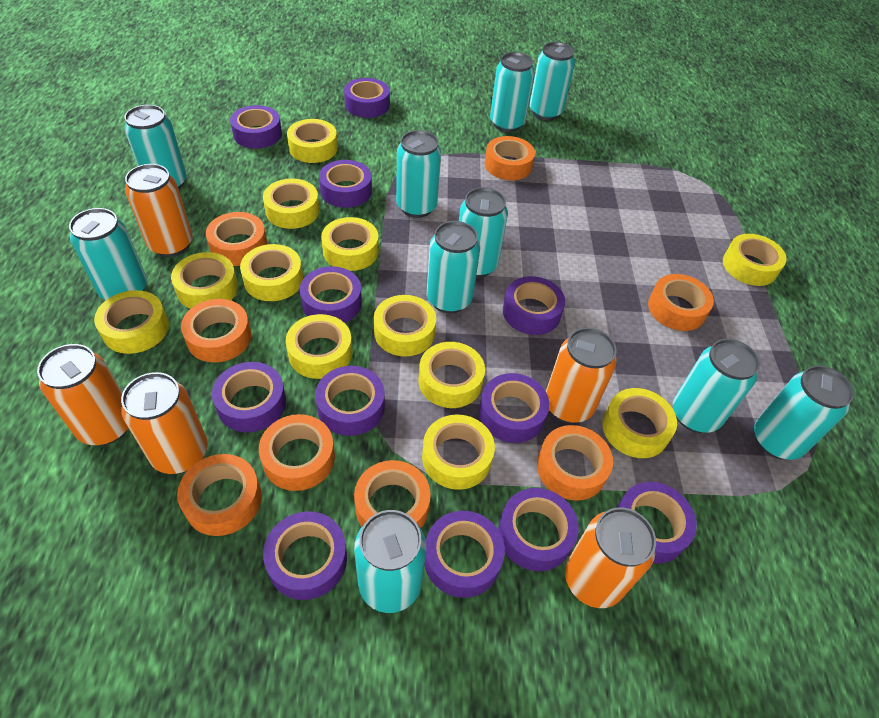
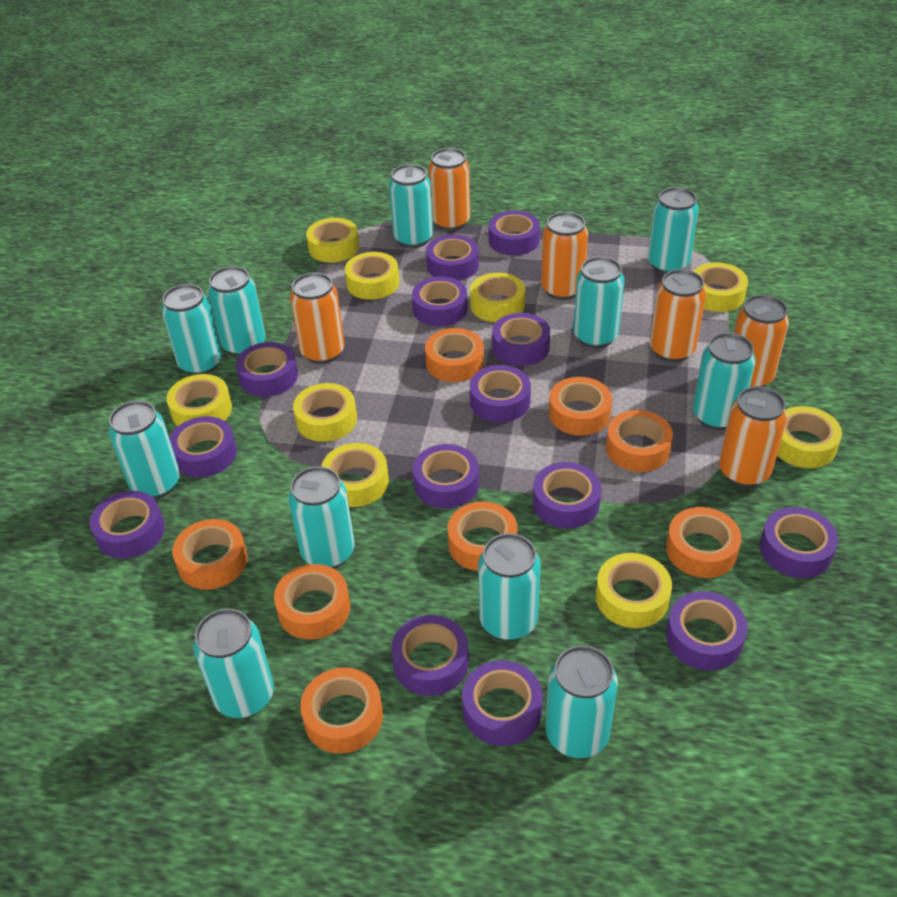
orange can: [37,344,128,445] [121,372,208,474] [125,164,193,257] [546,328,617,423] [565,507,656,608] = 5 -> [290,273,345,364] [428,148,470,231] [541,212,588,300] [650,269,706,362] [719,386,787,487] [734,295,789,387] = 6
purple tape: [212,362,286,432] [230,105,282,149] [263,511,347,600] [300,266,362,323] [315,366,385,436] [319,160,372,208] [344,78,390,118] [425,511,505,598] [479,373,549,443] [498,488,579,571] [503,276,565,335] [616,482,697,564] = 12 -> [90,491,165,559] [169,416,237,478] [236,342,298,397] [391,615,469,696] [412,276,468,326] [413,444,479,509] [426,235,479,281] [462,660,543,746] [470,365,531,423] [488,211,540,255] [492,313,550,366] [533,462,601,529] [666,591,748,671] [760,507,838,578] = 14
turquoise can: [69,208,147,300] [124,105,187,190] [354,510,426,613] [396,130,441,218] [427,221,480,313] [459,187,508,278] [490,52,534,132] [529,42,575,120] [673,339,760,433] [754,365,854,460] = 10 -> [109,401,180,499] [162,284,222,375] [193,609,274,718] [208,266,266,356] [288,466,355,568] [389,164,433,248] [478,533,541,641] [546,645,618,758] [573,257,625,348] [648,187,699,274] [693,333,756,430] = 11
yellow tape: [94,290,169,354] [171,252,238,309] [240,244,303,301] [263,178,319,229] [286,314,352,379] [287,119,338,163] [321,217,379,271] [374,295,436,356] [419,342,485,408] [422,414,495,490] [602,388,677,458] [723,234,787,286] = 12 -> [167,374,232,426] [293,383,357,442] [306,218,359,263] [321,443,389,507] [345,252,399,300] [470,273,525,322] [596,553,672,628] [693,262,748,312] [777,406,842,468] = 9

